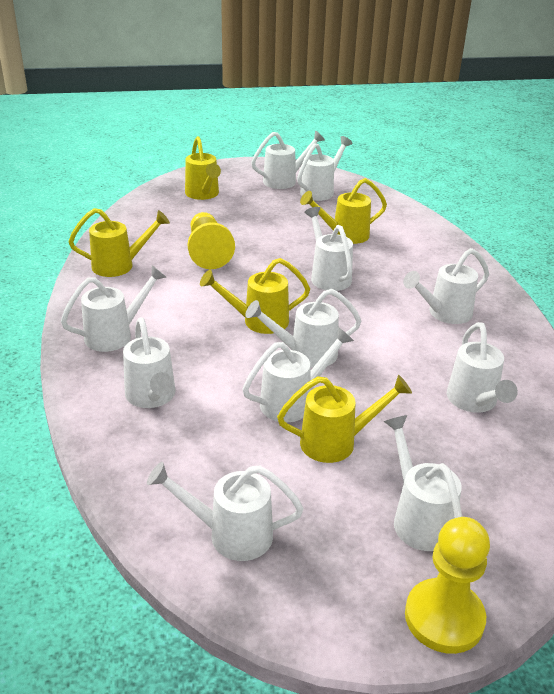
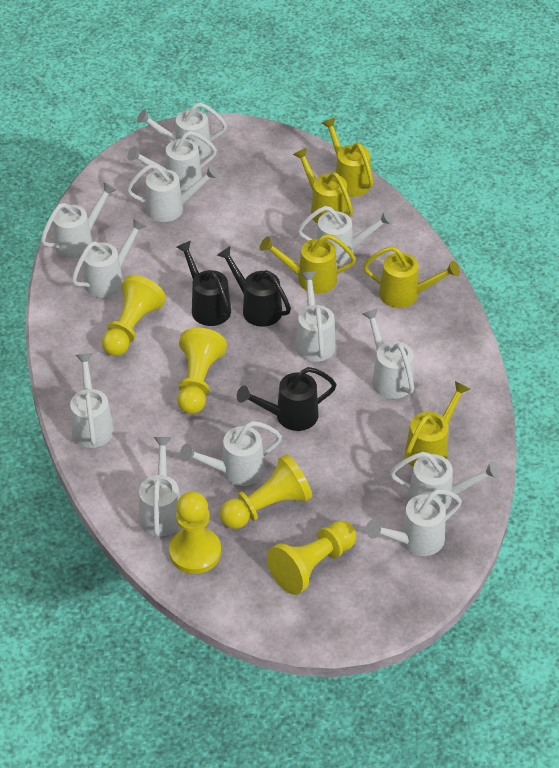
black watering can: none = 0 -> [176,241,231,326] [217,246,291,327] [237,367,337,431] = 3
white watering can: [61,265,166,352] [123,317,176,408] [147,462,304,561] [242,327,354,422] [246,289,361,368] [251,131,325,189] [297,136,353,201] [304,207,353,291] [384,415,462,551] [403,248,489,324] [447,322,518,413] = 11 -> [41,181,117,259] [70,353,114,448] [72,218,147,297] [127,164,219,222] [128,131,217,191] [137,102,227,159] [139,437,180,536] [180,421,282,486] [296,272,336,362] [298,206,393,265] [362,308,414,399] [366,489,462,556] [390,452,500,509] = 13
yellow pawn: [188,212,235,269] [405,517,490,654] = 2 -> [102,275,166,356] [169,492,221,574] [177,328,227,414] [220,454,312,529] [267,520,356,595] = 5

